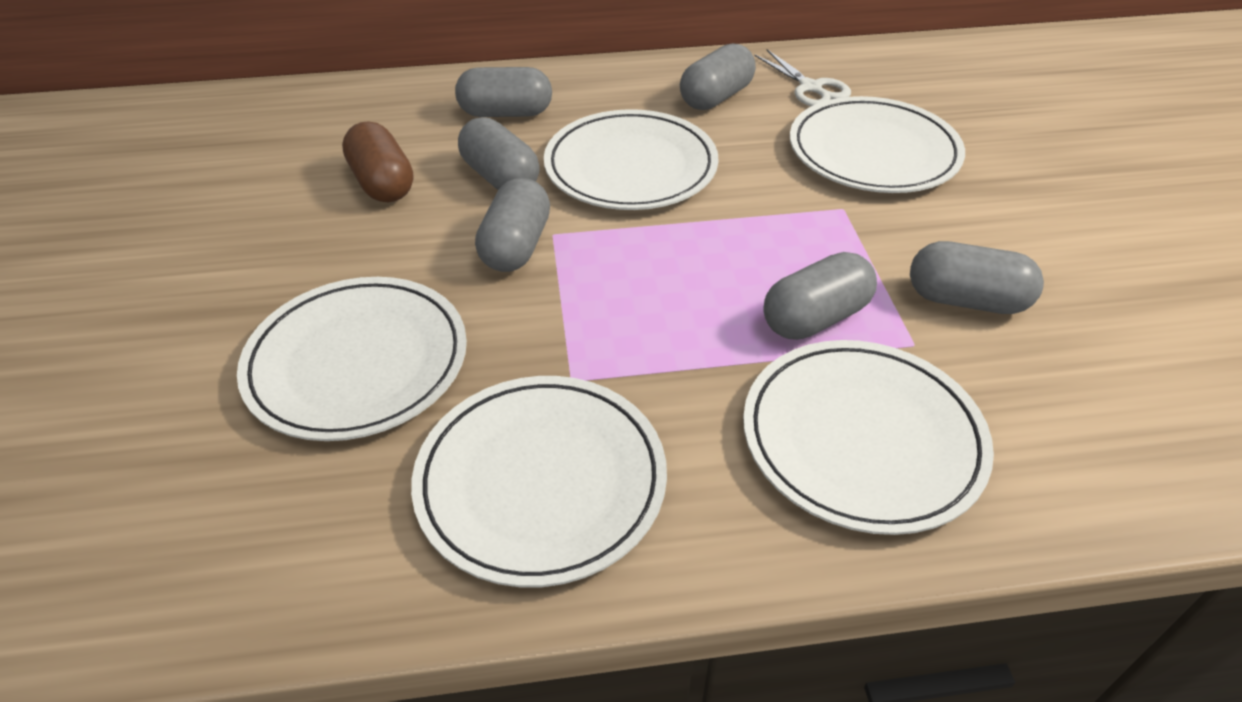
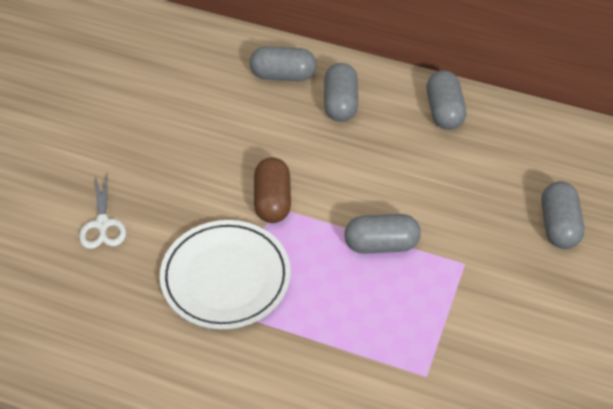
grey capsule: [455,67,552,117] [458,117,540,190] [475,178,550,272] [680,43,756,110] [764,252,877,340] [910,241,1044,314] = 6 -> [250,46,317,81] [324,63,358,122] [344,214,421,254] [426,70,466,130] [542,181,584,249] = 5
white plate: [237,277,467,441] [411,376,667,587] [544,109,719,210] [743,340,994,535] [790,96,965,193] = 5 -> [160,220,291,329] = 1

